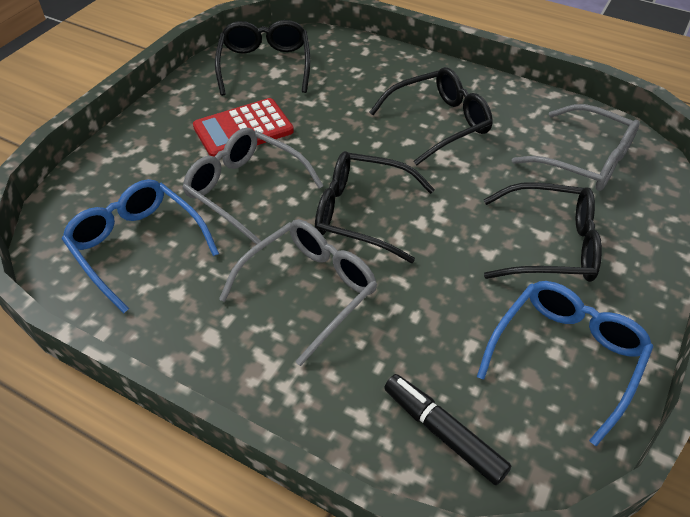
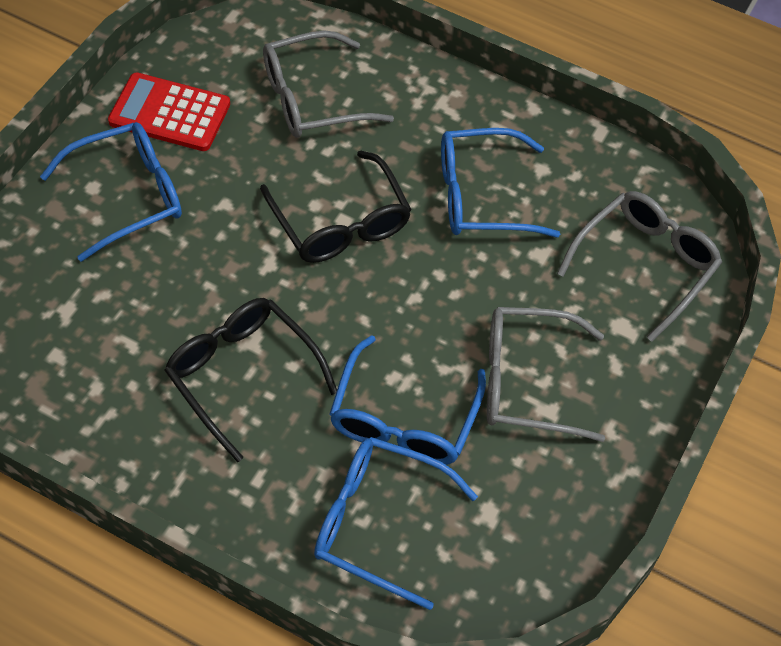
black glasses: [215,20,310,96] [315,151,435,263] [369,67,493,165] [484,182,602,282] = 4 -> [164,298,337,462] [260,151,412,263] = 2
black marker: [384,374,512,485] = 1 -> none = 0
blue glasses: [62,179,219,314] [477,281,653,446] = 2 -> [40,122,182,262] [314,437,478,610] [329,335,486,465] [441,128,560,237] = 4

